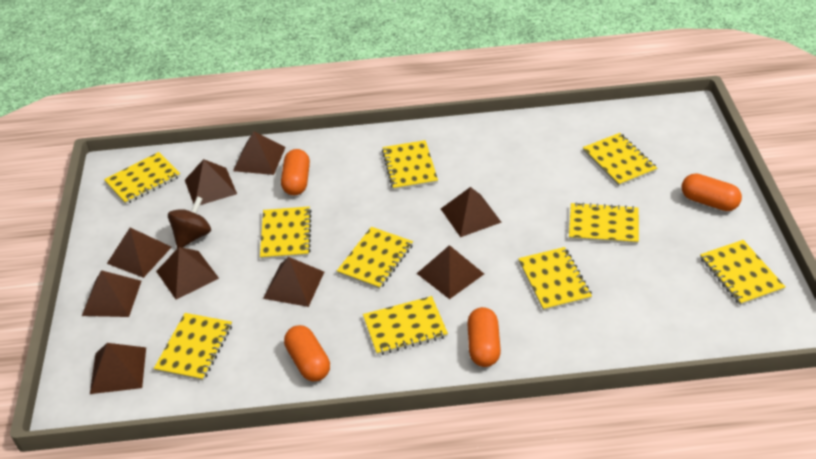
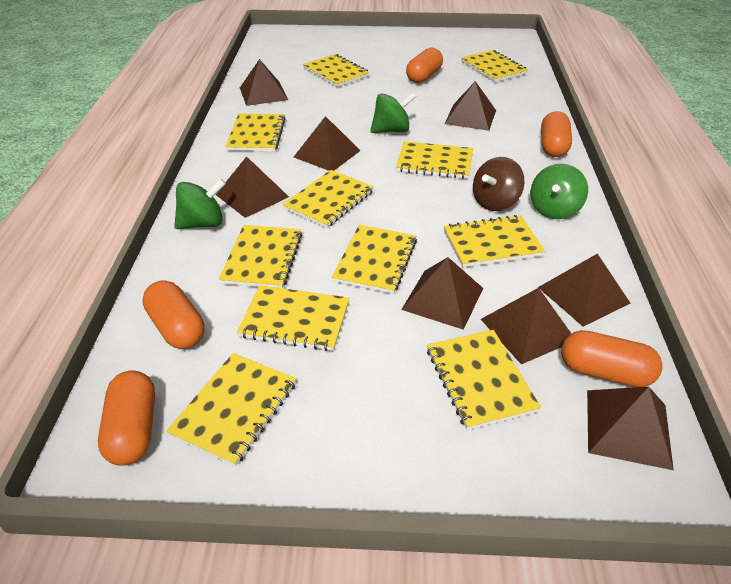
brown pyramid: [82,270,141,317] [90,343,146,394] [107,228,172,278] [156,247,219,299] [185,159,237,205] [233,131,286,175] [263,257,324,307] [417,245,484,299] [441,187,502,237] = 9 -> [216,156,289,218] [240,59,288,106] [294,116,361,171] [401,257,483,330] [445,81,496,131] [481,288,572,364] [538,254,631,326] [587,387,674,470] = 8
green spinning top: none = 0 -> [174,179,226,229] [370,92,416,133] [531,164,588,219] = 3
orange capsule: [281,149,310,195] [284,325,330,381] [467,307,501,367] [681,173,742,211] = 4 -> [98,370,155,466] [142,281,205,349] [406,48,443,83] [541,111,572,157] [561,330,663,387] = 5
yellow notebook: [104,152,180,204] [154,313,232,381] [260,207,311,260] [337,227,413,289] [363,296,448,355] [382,140,438,190] [518,247,592,311] [569,202,639,244] [583,133,657,186] [700,240,785,306] = 10 -> [166,353,296,467] [219,225,302,288] [226,114,286,151] [237,285,349,351] [282,170,374,228] [303,54,370,87] [332,225,417,294] [396,141,473,179] [427,330,541,430] [444,215,545,267] [461,50,528,82] = 11

